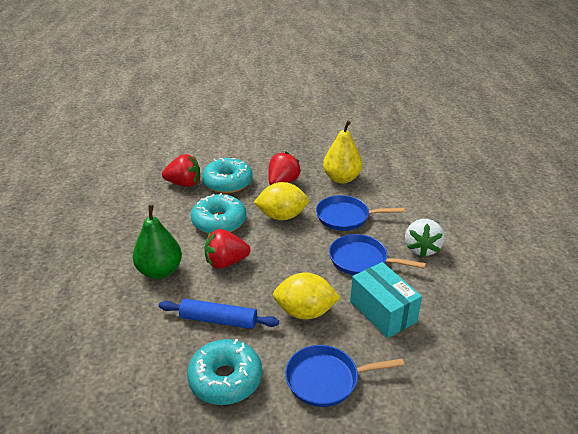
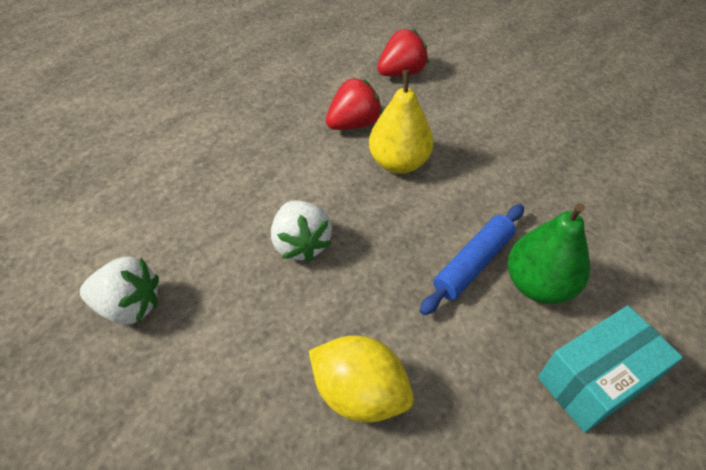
blue pan: [285,345,404,407] [316,195,405,231] [329,234,426,275] = 3 -> none = 0
red strawberry: [162,154,200,187] [204,229,251,269] [268,152,301,185] = 3 -> [326,78,382,130] [377,29,428,76] = 2
turquoise donut: [187,339,262,405] [191,193,246,234] [202,158,253,193] = 3 -> none = 0
white strawberry: [405,219,444,258] = 1 -> [80,257,159,325] [271,200,332,262] = 2
yellow lemon: [253,182,309,220] [273,272,341,320] = 2 -> [309,335,414,423] = 1

